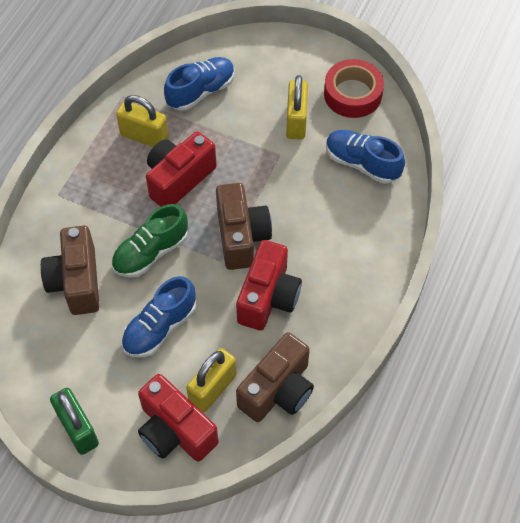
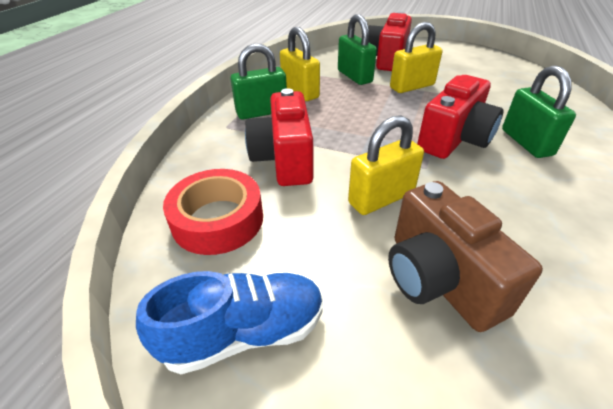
blue shoe: [121,276,196,358] [164,57,235,111] [326,130,405,184] = 3 -> [136,271,323,374] = 1
brown camera: [41,226,99,315] [216,183,272,270] [236,332,314,422] = 3 -> [388,181,543,332] = 1
green padlock: [50,388,99,455] = 1 -> [230,43,287,120] [338,14,377,85] [502,65,576,158] = 3
green shoe: [111,204,188,278] = 1 -> none = 0

